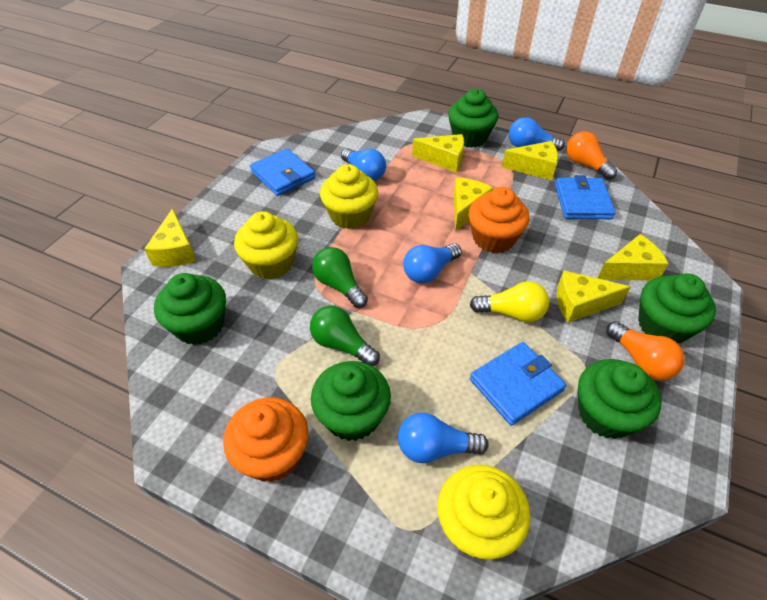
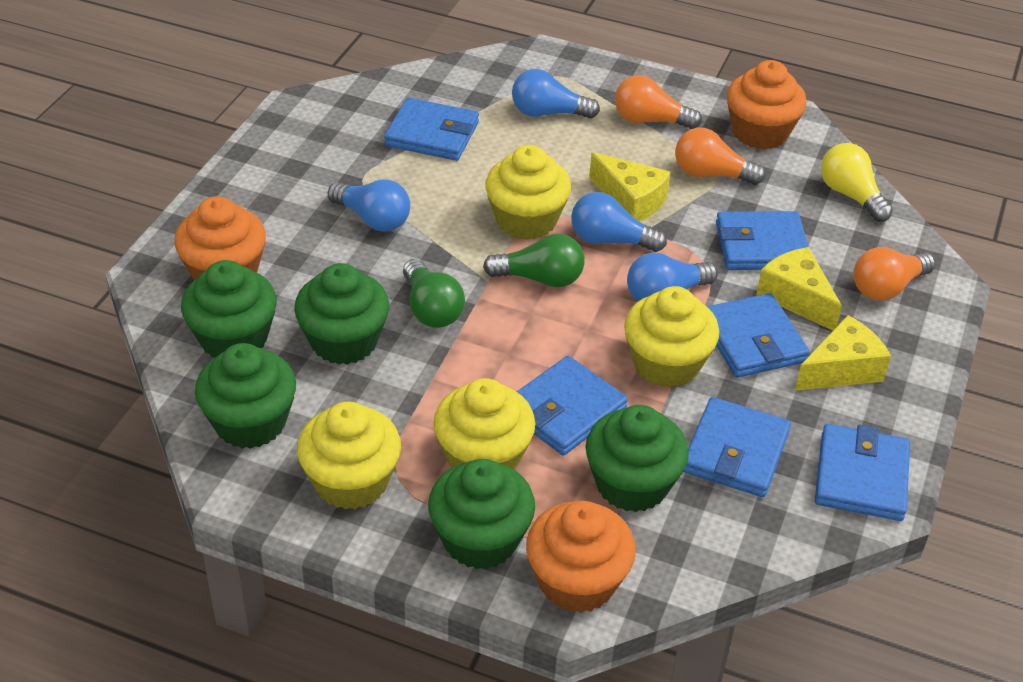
blue wallet: [250,148,316,196] [470,342,566,426] [555,175,616,219] = 3 -> [384,98,479,161] [517,356,628,455] [683,397,791,497] [707,293,810,378] [716,211,809,270] [815,424,910,521] = 6
orange cupcake: [223,397,308,482] [468,187,530,253] = 2 -> [174,196,266,280] [526,501,636,613] [727,60,807,149] = 3
orange light bulb: [566,132,617,180] [606,321,685,380] = 2 -> [615,75,702,129] [675,127,766,185] [853,247,936,301] = 3
yellow cheese: [144,209,196,267] [412,134,464,172] [454,178,493,231] [502,141,558,180] [557,271,630,322] [598,234,669,280] = 6 -> [589,152,671,222] [756,247,842,330] [795,315,891,391] = 3
yellow cupcake: [234,211,298,279] [320,164,378,229] [438,465,530,560] = 3 -> [297,402,401,510] [433,378,535,470] [485,145,571,240] [624,286,719,388] = 4

